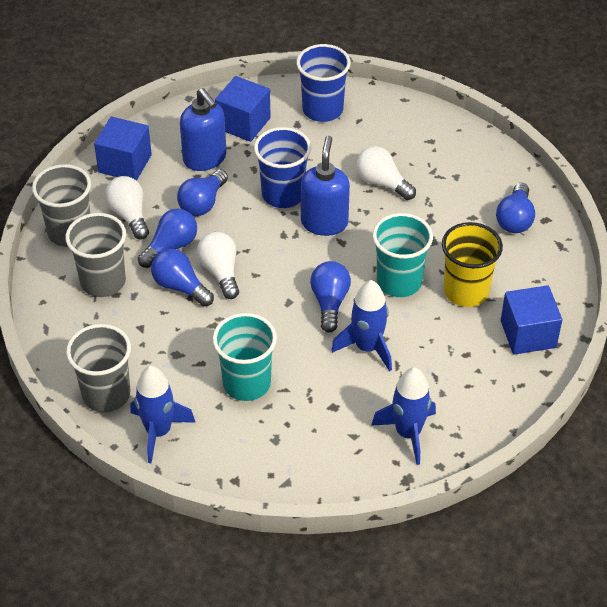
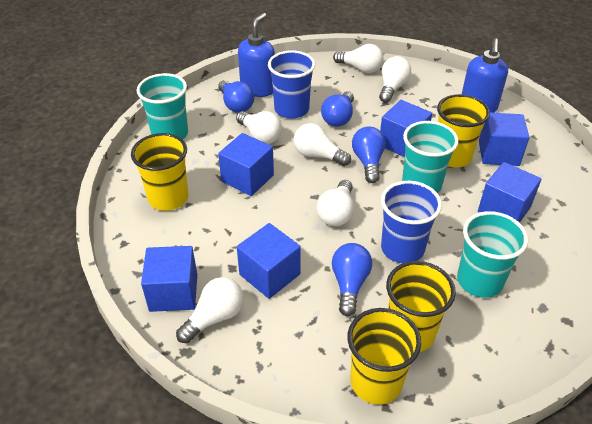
blue cube: [94,117,152,181] [215,76,271,142] [501,285,562,355] = 3 -> [141,246,197,312] [218,133,274,196] [237,223,301,299] [380,100,432,157] [478,162,542,223] [479,113,529,166] = 6
blue light bulb: [138,208,197,268] [151,249,214,307] [177,169,228,216] [310,261,351,333] [496,183,535,233] = 5 -> [218,80,254,113] [321,91,354,127] [332,243,372,316] [352,127,386,183] = 4
blue rocket: [130,366,196,463] [331,280,392,371] [371,367,436,465] = 3 -> none = 0
grey cup: [32,164,91,247] [65,213,126,297] [66,324,131,412] = 3 -> none = 0
turquoise cup: [213,313,277,401] [373,213,433,297] = 2 -> [137,73,188,139] [402,121,459,193] [457,211,528,298] = 3
white light bulb: [105,176,149,239] [197,232,239,299] [356,146,416,200] = 3 -> [176,277,244,343] [236,111,282,144] [294,123,351,166] [317,180,354,226] [333,44,383,73] [379,56,411,103] = 6
yellow cup: [442,222,503,307] = 1 -> [131,133,189,211] [347,308,421,405] [386,261,456,352] [437,94,490,167] = 4

